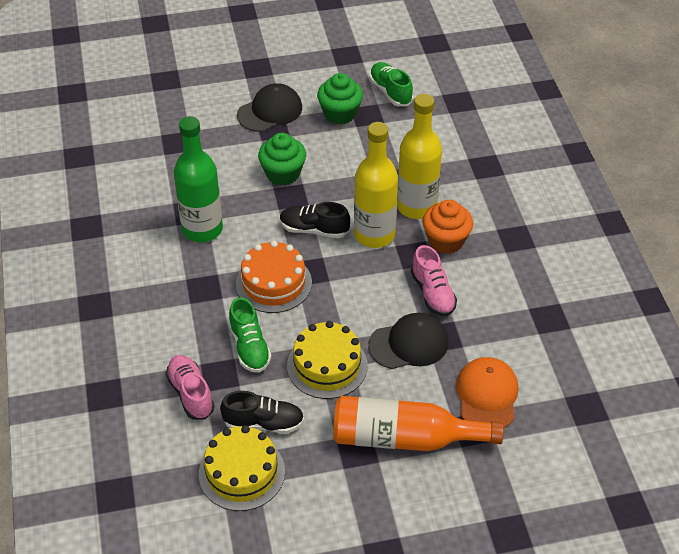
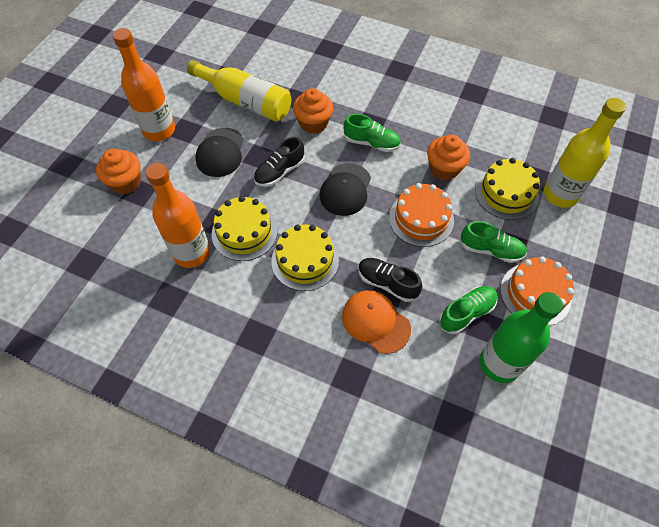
green cupcake: [258,133,306,185] [317,73,363,124] = 2 -> none = 0
green shoe: [228,297,272,373] [369,62,413,106] = 2 -> [344,114,401,152] [439,286,498,334] [460,221,527,263] = 3
orange bottle: [333,396,504,451] = 1 -> [113,28,175,141] [146,163,210,268] = 2
orange cake: [236,241,312,313] = 1 -> [389,183,454,247] [500,257,574,326] = 2
orange cupcake: [423,199,473,254] = 1 -> [96,149,141,194] [293,88,333,134] [427,135,470,180] = 3
pink shoe: [166,355,215,420] [411,245,457,316] = 2 -> none = 0
yellow cake: [199,425,285,511] [287,321,368,399] = 2 -> [212,196,278,261] [271,224,339,291] [475,158,540,220] = 3

